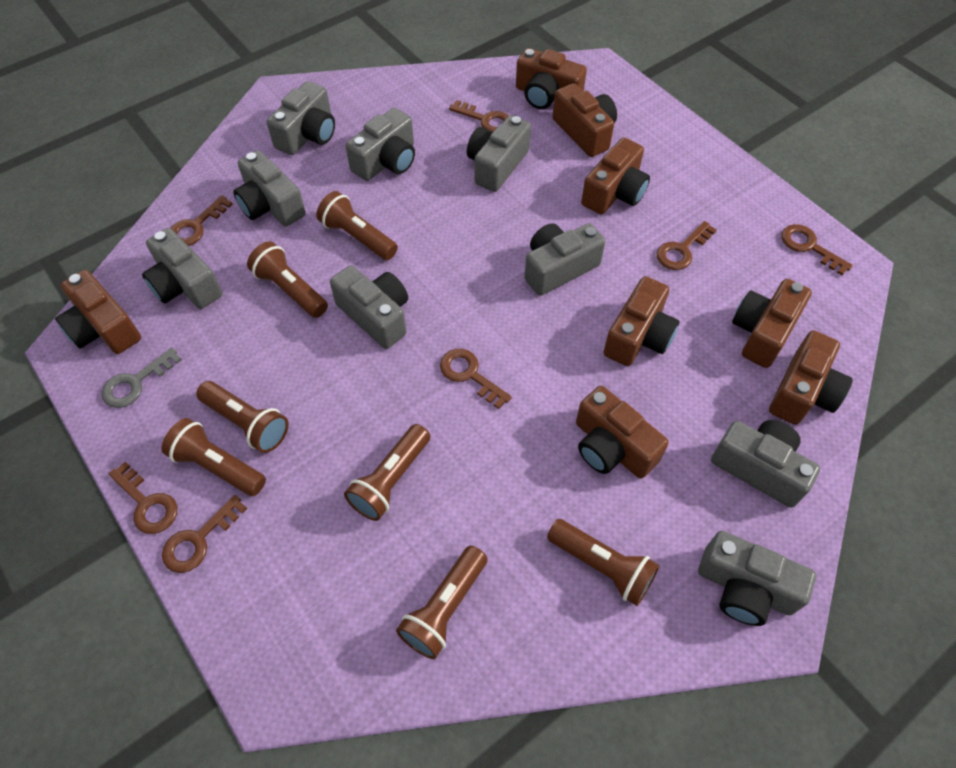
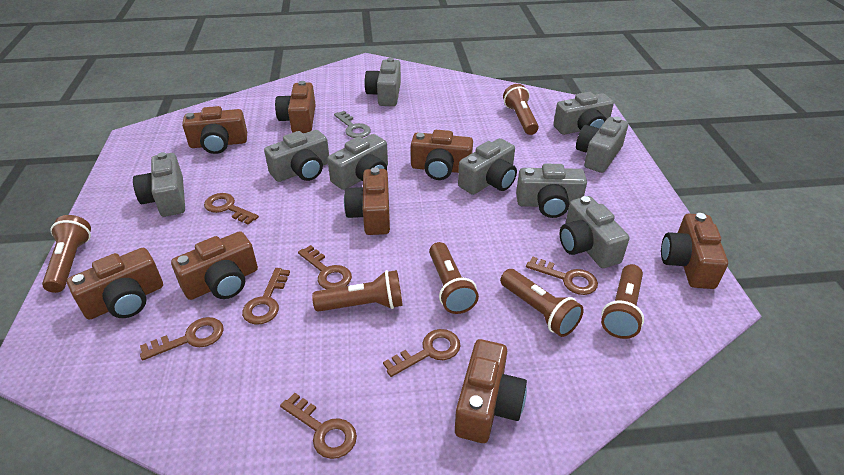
brown flashlight: [161,418,266,496] [196,381,289,453] [247,241,328,318] [316,191,398,260] [344,424,430,521] [396,546,487,659] [547,519,660,606] = 7 -> [42,215,91,293] [312,270,403,312] [429,242,479,314] [500,269,584,337] [503,84,539,135] [601,264,644,339] = 6

